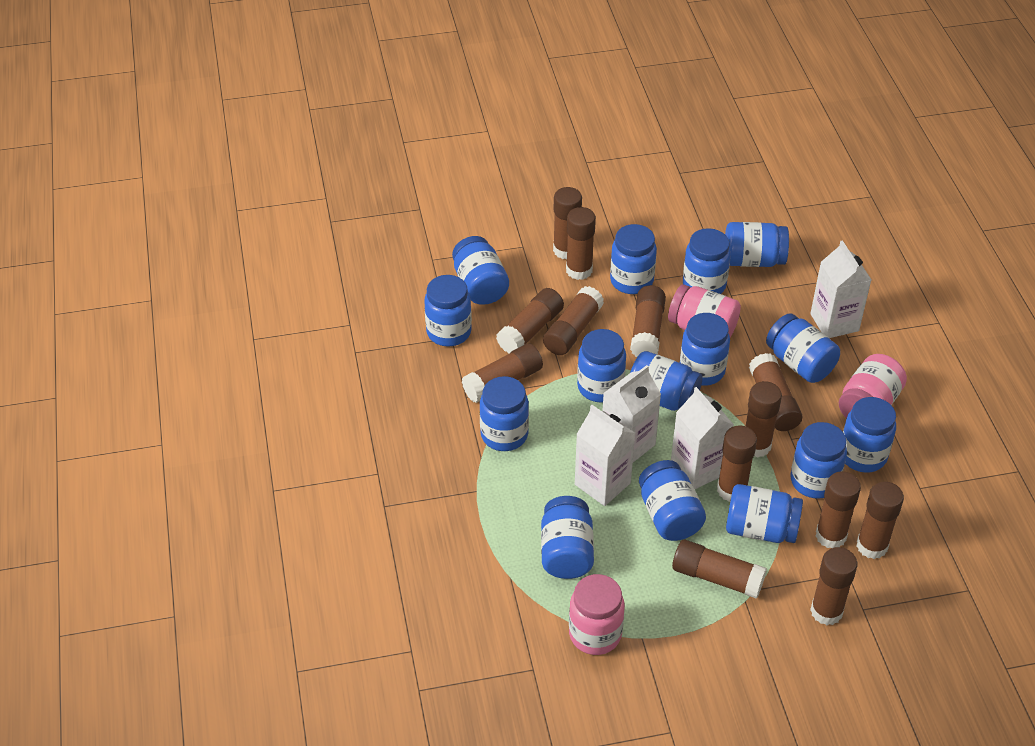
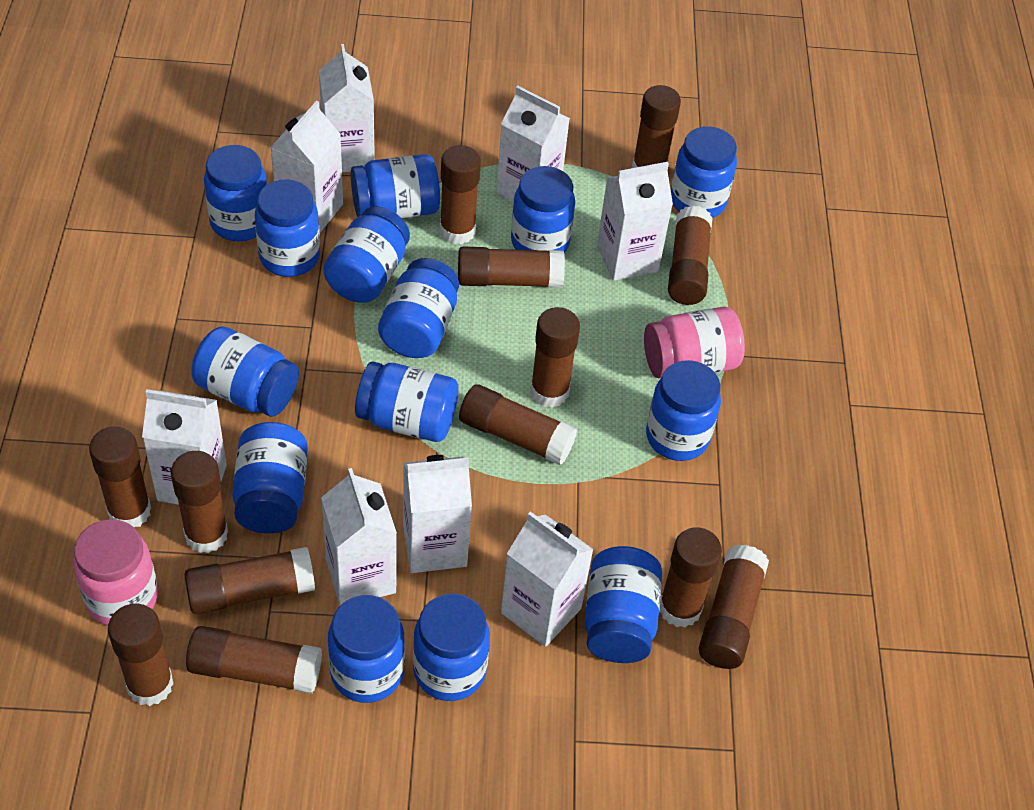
blue jar: [424,275,472,347] [452,236,509,305] [480,376,529,451] [541,496,594,579] [577,329,626,403] [610,224,657,294] [630,351,702,411] [639,460,706,541] [680,313,730,386] [683,228,731,294] [725,222,789,267] [726,484,803,543] [766,313,840,383] [790,422,847,499] [843,397,896,473] = 15 -> [191,326,299,417] [204,145,267,241] [232,422,308,534] [255,180,320,277] [323,206,410,303] [328,595,405,703] [351,154,440,218] [355,362,458,442] [378,258,459,358] [413,593,490,701] [511,166,575,253] [584,546,662,663] [646,360,721,461] [671,126,737,218] = 14
pink jar: [569,574,625,655] [668,284,741,337] [839,354,907,418] = 3 -> [73,519,158,625] [644,307,745,379] = 2
white carton: [575,405,635,506] [603,365,661,462] [671,387,734,489] [810,240,871,338] = 4 -> [142,389,227,505] [270,101,343,233] [319,44,375,172] [321,468,397,606] [403,455,472,573] [496,86,570,202] [501,511,594,647] [597,162,673,281] = 8

